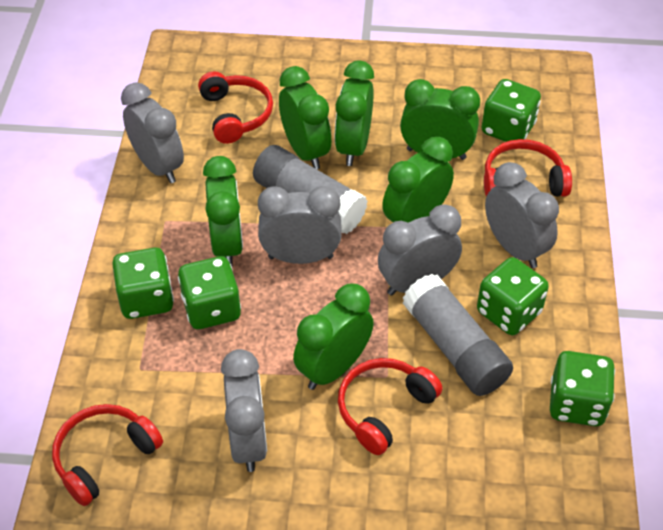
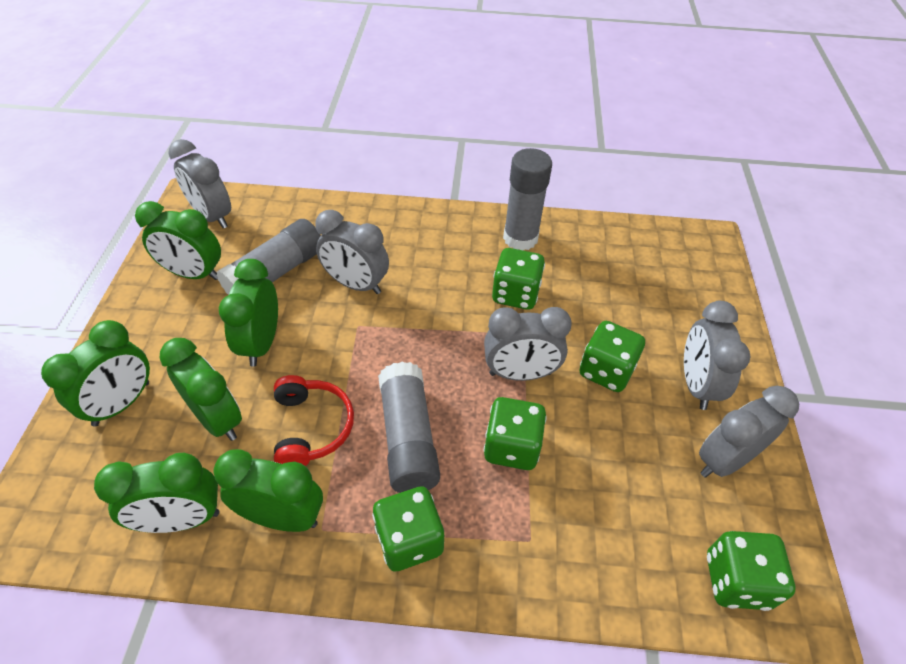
grey glue stick: [253,145,367,234] [403,274,513,396] = 2 -> [217,219,321,295] [378,362,440,493] [503,148,552,250] = 3
red headphones: [52,404,163,506] [198,71,273,144] [338,358,442,455] [484,139,572,197] = 4 -> [274,375,354,466] = 1

